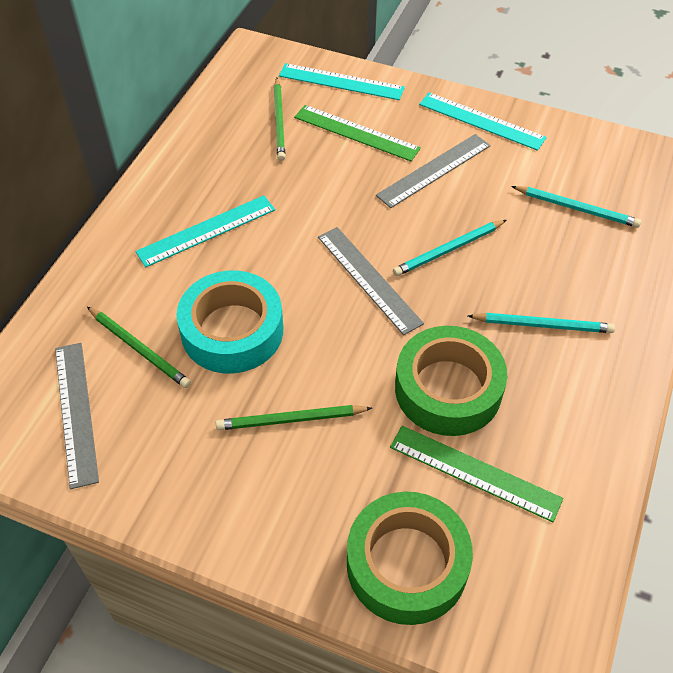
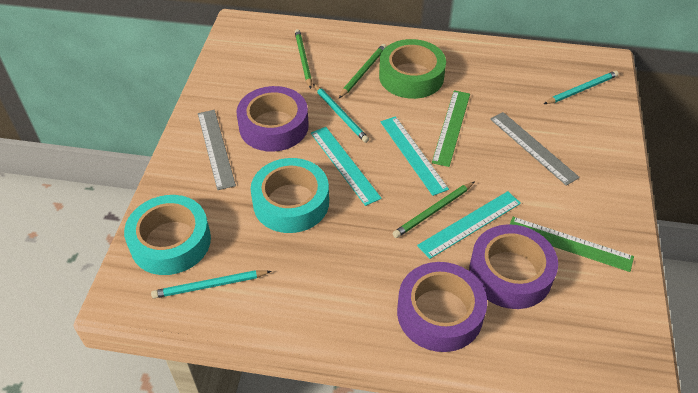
green tape: [347,492,473,625] [395,326,507,436] = 2 -> [379,39,446,99] = 1
grey ruler: [55,343,99,489] [318,227,424,335] [376,134,491,208] = 3 -> [198,110,236,190] [490,112,580,186] = 2
purple tape: none = 0 -> [236,86,309,152] [397,262,487,352] [469,224,558,309] = 3
turquoise tape: [177,270,283,373] = 1 -> [124,195,211,275] [251,158,329,233] = 2

